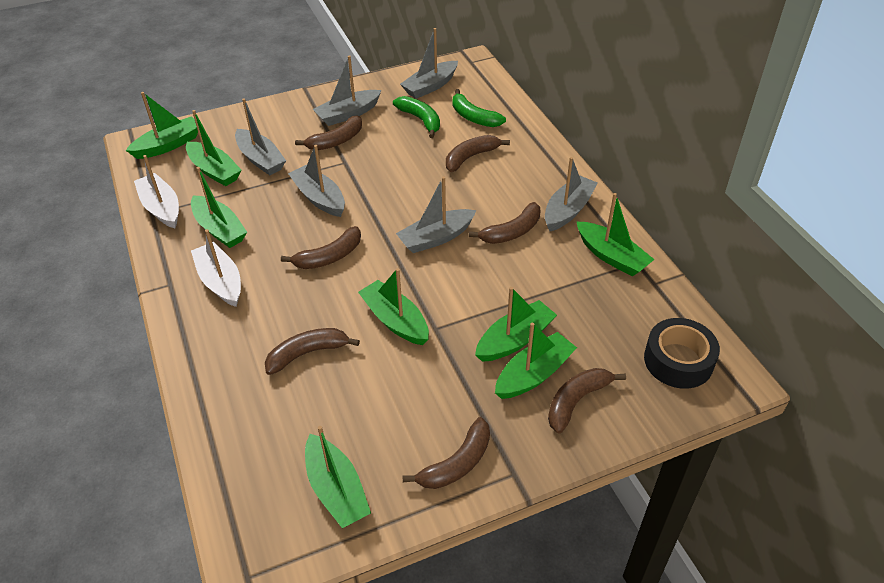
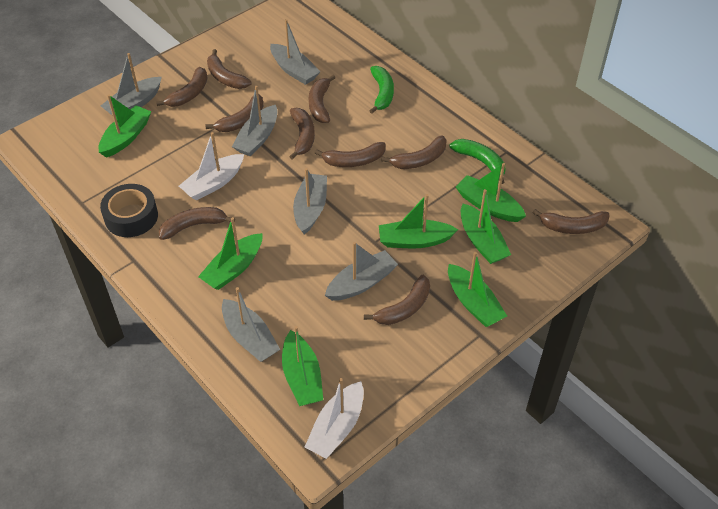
brown banana: [265,328,360,375] [281,226,361,269] [295,115,362,150] [403,417,490,489] [446,135,510,172] [469,202,540,244] [548,368,626,434] = 7 -> [156,67,208,107] [159,207,235,240] [206,95,264,132] [207,49,252,89] [289,108,315,160] [309,75,336,123] [315,142,385,167] [364,275,430,325] [381,136,447,169] [532,209,609,234] = 10
green boat: [126,92,198,159] [186,110,242,186] [191,167,247,248] [305,426,371,528] [358,268,429,345] [475,287,557,362] [495,323,577,399] [577,193,655,276] = 8 -> [99,95,152,158] [198,217,263,290] [282,326,323,406] [379,194,458,248] [448,252,507,327] [456,163,526,222] [461,189,511,264] = 7

